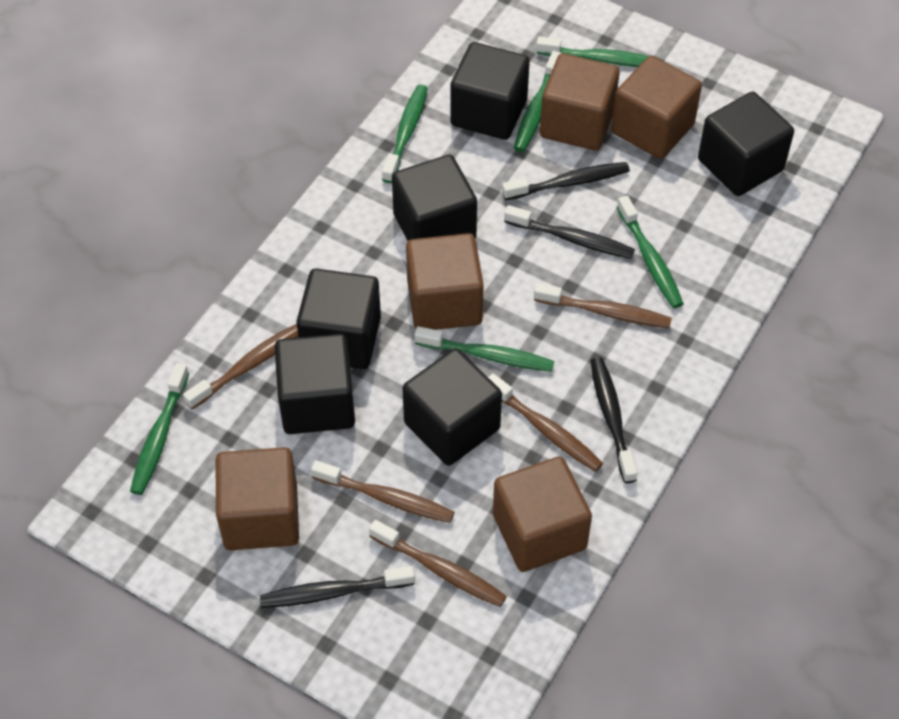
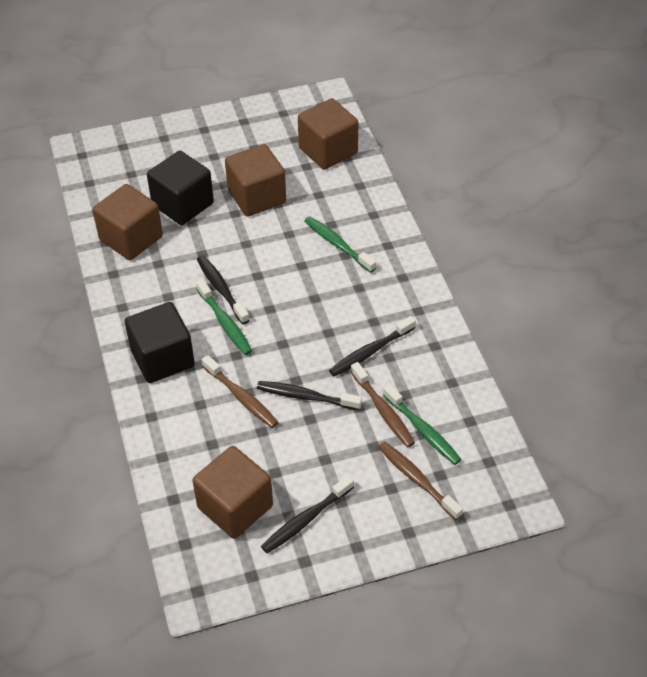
black cube: [275,334,355,434] [296,269,381,369] [392,154,477,241] [402,349,502,466] [450,42,530,140] [698,92,794,196] = 6 -> [125,302,195,383] [147,151,214,225] = 2
brown cube: [215,447,299,550] [406,233,484,330] [493,456,592,572] [540,53,620,151] [611,56,702,159] = 5 -> [93,184,163,260] [193,446,273,539] [225,144,286,217] [298,98,358,170] = 4
brown toothbrush: [183,324,298,409] [311,460,455,523] [369,520,507,607] [488,373,603,472] [534,283,672,328] = 5 -> [201,355,278,428] [351,362,415,447] [378,442,463,520] = 3
green toothbrush: [130,363,189,495] [382,84,428,183] [415,326,554,372] [514,51,561,152] [536,36,661,67] [617,195,684,308] = 6 -> [196,279,252,355] [304,216,376,273] [383,384,462,465] = 3

